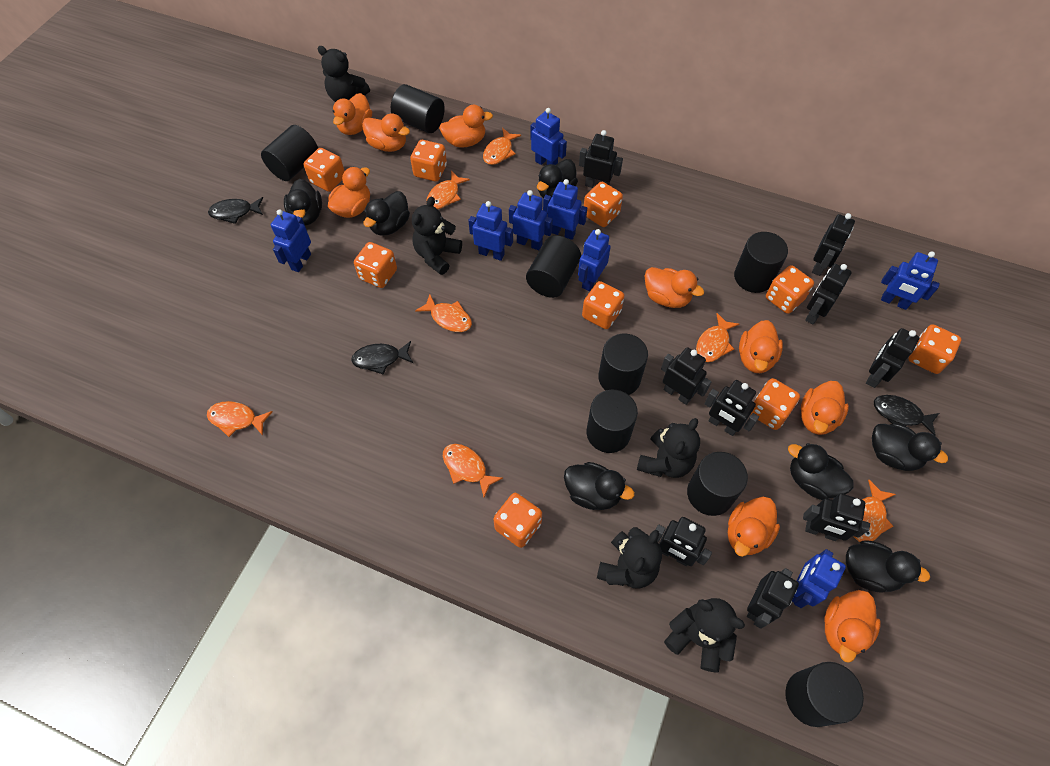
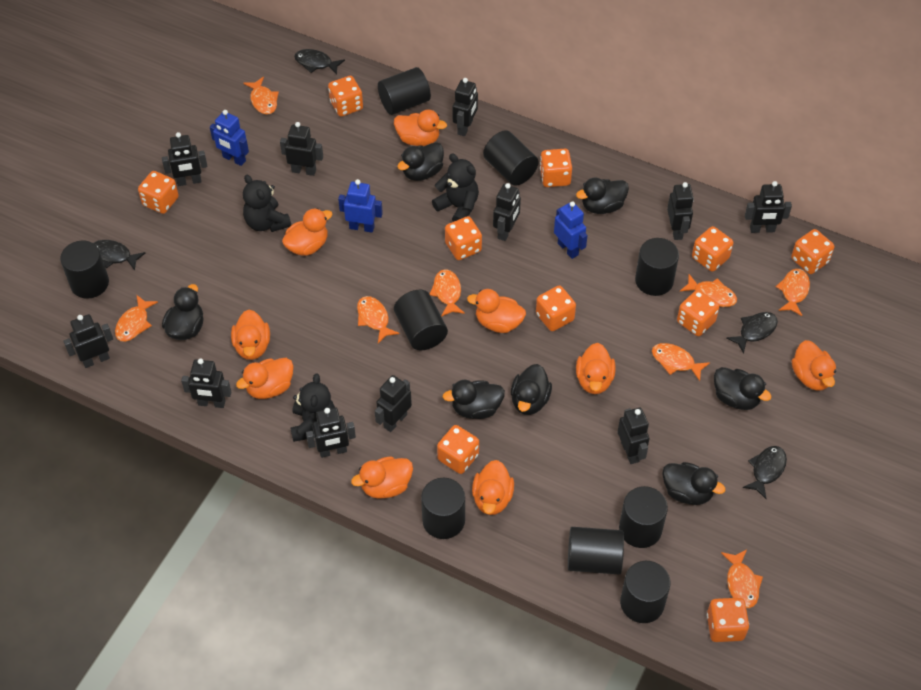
black cylinder: [261,125,318,181] [391,84,445,133] [526,236,581,298] [587,390,638,453] [598,334,648,395] [687,452,748,516] [734,232,788,293] [785,662,864,727] = 8 -> [60,240,109,299] [378,67,431,115] [394,290,448,350] [421,478,465,539] [483,130,539,186] [568,527,624,574] [619,486,668,548] [620,561,671,623] [635,238,679,296] = 9
black fish: [208,197,263,224] [351,341,413,375] [874,395,939,436] = 3 -> [94,240,145,271] [294,49,345,75] [726,312,778,354] [743,446,787,499] = 4
black robot: [579,130,623,188] [656,517,712,566] [661,347,711,405] [704,380,759,436] [747,568,799,629] [803,493,870,541] [805,264,852,325] [812,213,855,276] [866,328,920,388] = 9 -> [63,314,113,368] [162,132,207,186] [181,358,231,408] [280,122,323,176] [306,407,356,458] [375,375,412,432] [453,78,478,136] [493,183,521,241] [618,407,650,464] [667,182,694,240] [745,181,792,233] = 11
black teddy bear: [317,46,370,102] [412,196,462,275] [597,527,662,588] [637,418,700,478] [664,598,745,672] = 5 -> [243,175,291,232] [291,373,335,442] [432,154,479,222] = 3
blue robot: [271,209,311,272] [468,201,513,261] [509,190,553,250] [530,108,567,165] [543,179,587,240] [578,229,611,291] [792,549,846,608] [881,251,940,310] = 8 -> [210,110,249,166] [338,179,383,233] [554,201,588,259] = 3
orange dice: [304,148,345,192] [354,242,397,288] [410,140,447,182] [493,493,542,548] [582,281,624,329] [584,182,623,227] [750,378,800,430] [766,265,814,314] [909,324,961,374] = 9 -> [138,171,179,214] [328,76,363,116] [437,425,479,474] [445,216,482,260] [536,286,576,331] [540,149,572,187] [677,290,719,336] [692,226,733,272] [707,598,749,642] [791,229,834,274] = 10
orange fish: [207,401,273,437] [415,294,472,332] [426,170,470,209] [443,444,503,497] [483,128,521,165] [696,313,739,362] [853,480,896,542] = 7 -> [115,295,158,342] [244,77,279,115] [357,296,399,343] [430,269,465,317] [652,343,710,381] [680,274,737,307] [721,549,763,608] [776,269,810,316] = 8

